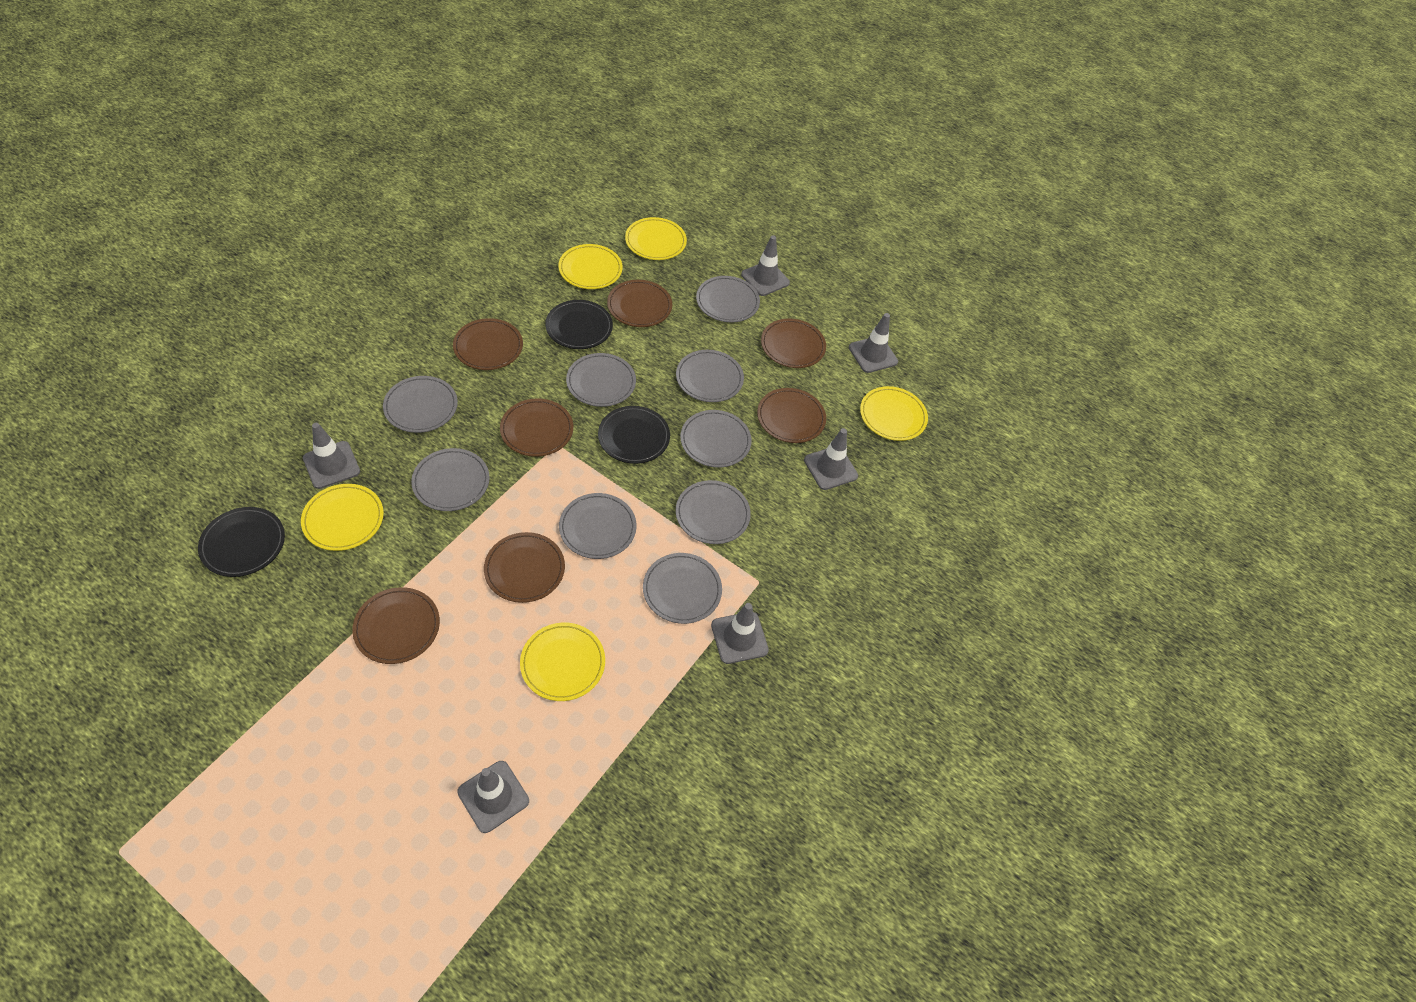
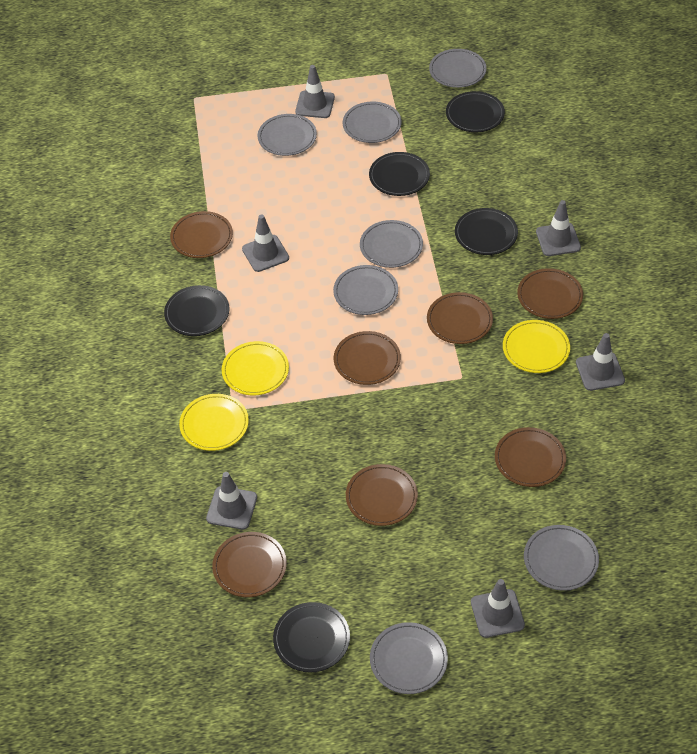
black plate: [198,507,285,577] [545,300,613,349] [598,406,670,464] = 3 -> [164,285,229,336] [273,602,350,673] [369,152,430,196] [446,91,505,132] [455,208,518,255] = 5
grey plate: [383,376,458,433] [411,448,490,511] [559,493,637,559] [566,353,636,407] [643,553,722,624] [676,350,744,402] [676,480,751,544] [680,410,752,467] [696,276,760,323] = 9 -> [258,114,317,156] [333,265,398,315] [343,102,402,143] [360,220,423,268] [370,622,448,694] [429,49,487,88] [524,525,599,591] = 7
yellow plate: [301,484,384,551] [520,623,605,701] [558,244,623,289] [625,217,687,260] [860,386,928,441] = 5 -> [179,394,249,451] [222,341,289,395] [503,320,570,373] = 3

